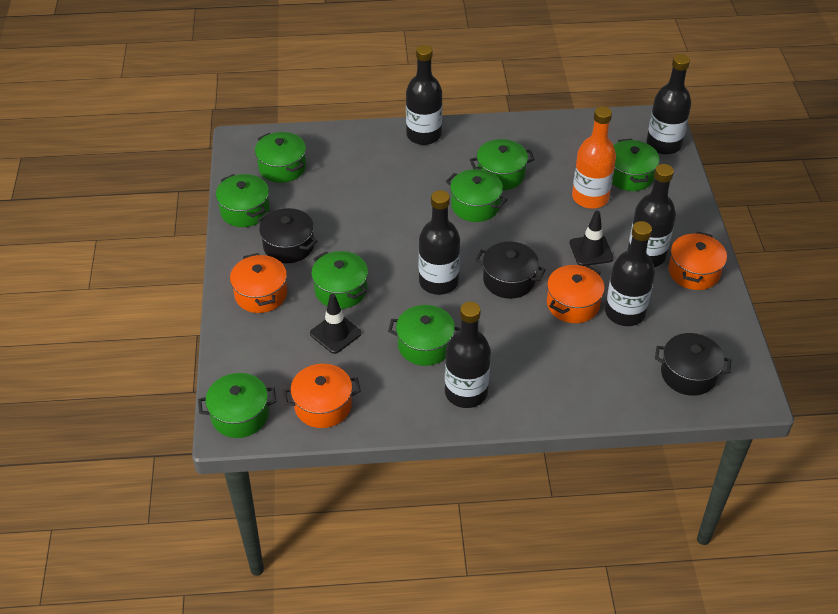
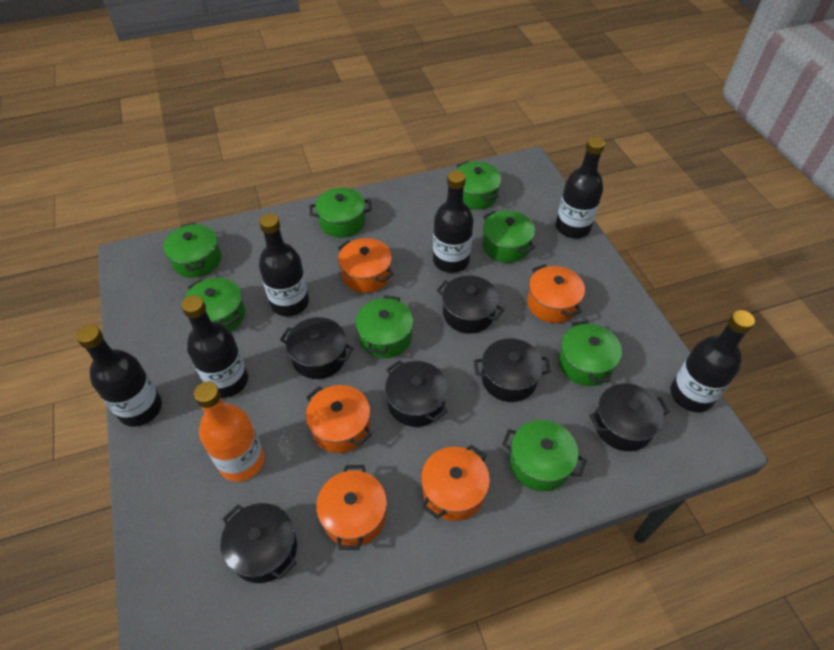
black pot: [257,208,318,263] [475,241,546,299] [655,333,731,396] = 3 -> [221,503,297,583] [280,317,353,379] [385,360,448,427] [436,276,505,334] [474,338,551,402] [589,383,670,451] = 6
black traffic cone: [310,294,361,354] [570,211,613,266] = 2 -> none = 0
orange pot: [230,253,287,313] [283,364,361,428] [547,265,605,323] [668,231,727,290] = 4 -> [306,385,372,453] [316,465,387,550] [338,238,394,293] [421,445,490,521] [527,264,585,323] = 5

